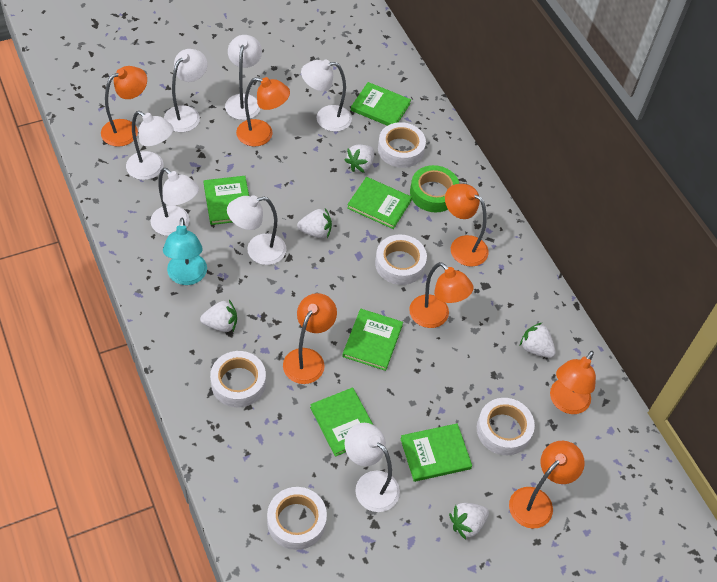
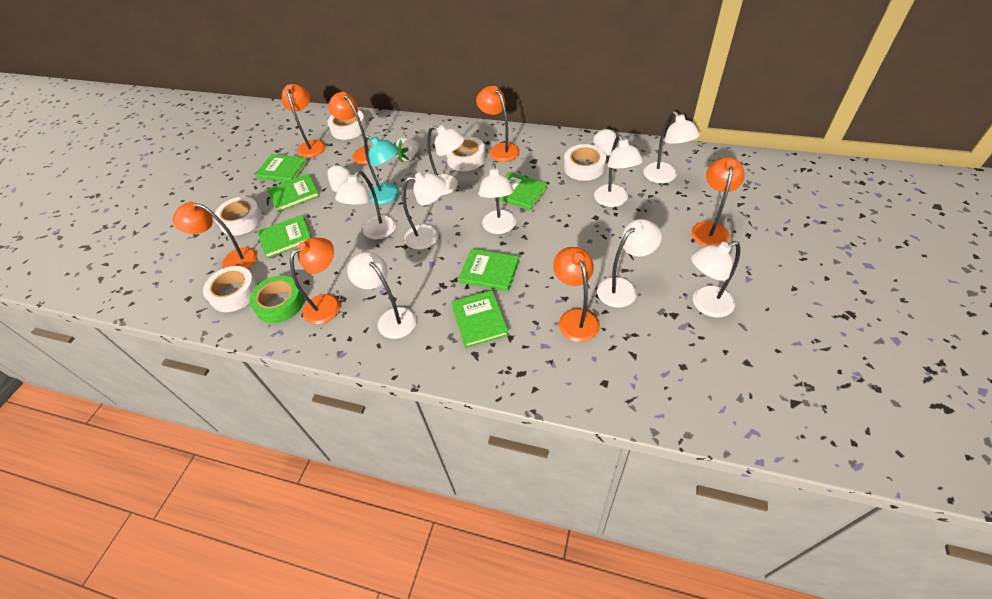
white lamp: [126,111,173,180] [150,168,199,236] [164,49,207,132] [225,35,262,120] [227,195,286,265] [301,59,352,132] [345,423,400,512] = 7 -> [335,170,396,239] [347,252,417,339] [403,173,446,249] [427,125,465,195] [478,163,516,234] [594,135,643,207] [597,219,662,308] [643,111,700,183] [691,241,740,317] = 9
white strawberry: [200,300,237,332] [297,208,332,238] [345,145,374,173] [449,503,489,540] [520,323,556,358] = 5 -> [327,163,353,192] [394,138,419,162] [593,127,617,156] = 3

